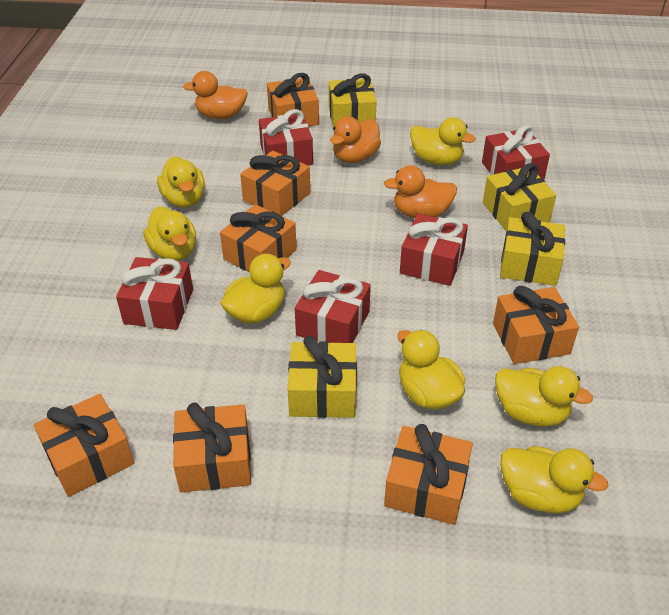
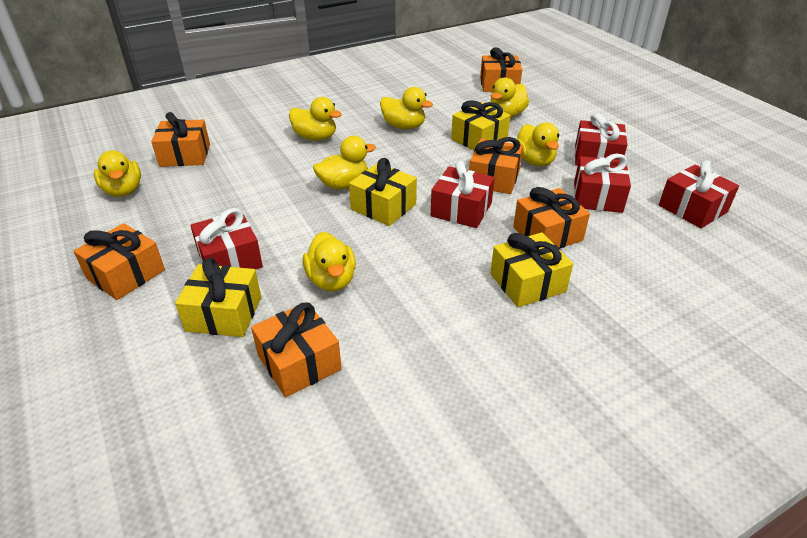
orange duck: [183,71,248,119] [330,116,381,163] [384,165,457,218] = 3 -> none = 0
orange gift: [34,394,134,497] [173,403,251,492] [220,204,297,272] [240,151,310,216] [267,73,319,126] [384,424,473,525] [493,286,579,364] = 7 -> [73,223,165,300] [151,112,210,167] [251,302,342,397] [469,137,523,194] [480,47,522,92] [513,187,590,248] = 6

